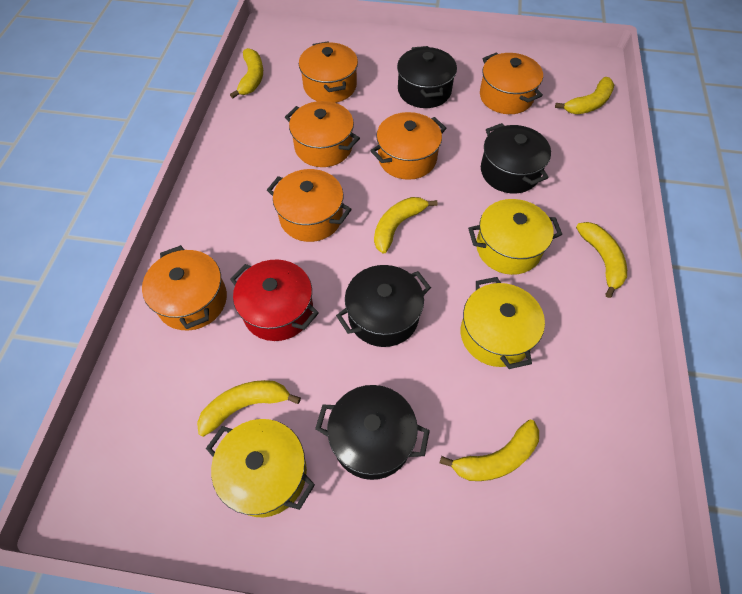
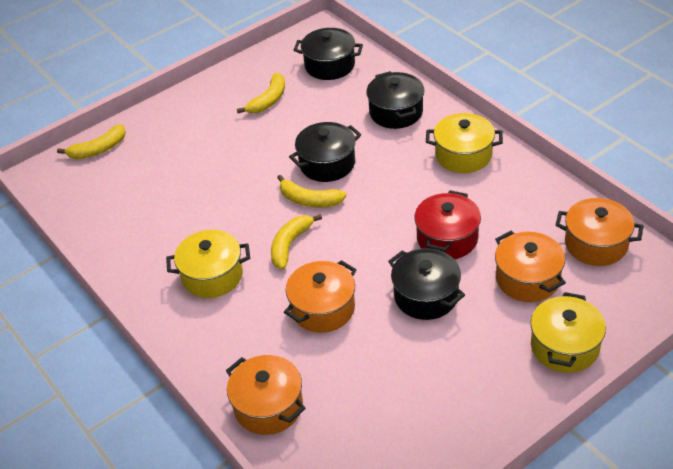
orange pot: [142,245,227,331] [267,169,352,242] [285,101,360,167] [299,41,358,103] [370,112,446,180] [480,52,543,114] = 6 -> [226,355,306,435] [284,260,357,333] [495,231,566,302] [556,198,643,266] = 4
yellow banana: [197,380,301,437] [230,48,263,99] [374,197,438,254] [440,420,539,481] [555,77,614,114] [576,222,627,298] = 6 -> [57,124,126,159] [237,73,285,113] [271,214,322,269] [277,175,347,207] = 4

